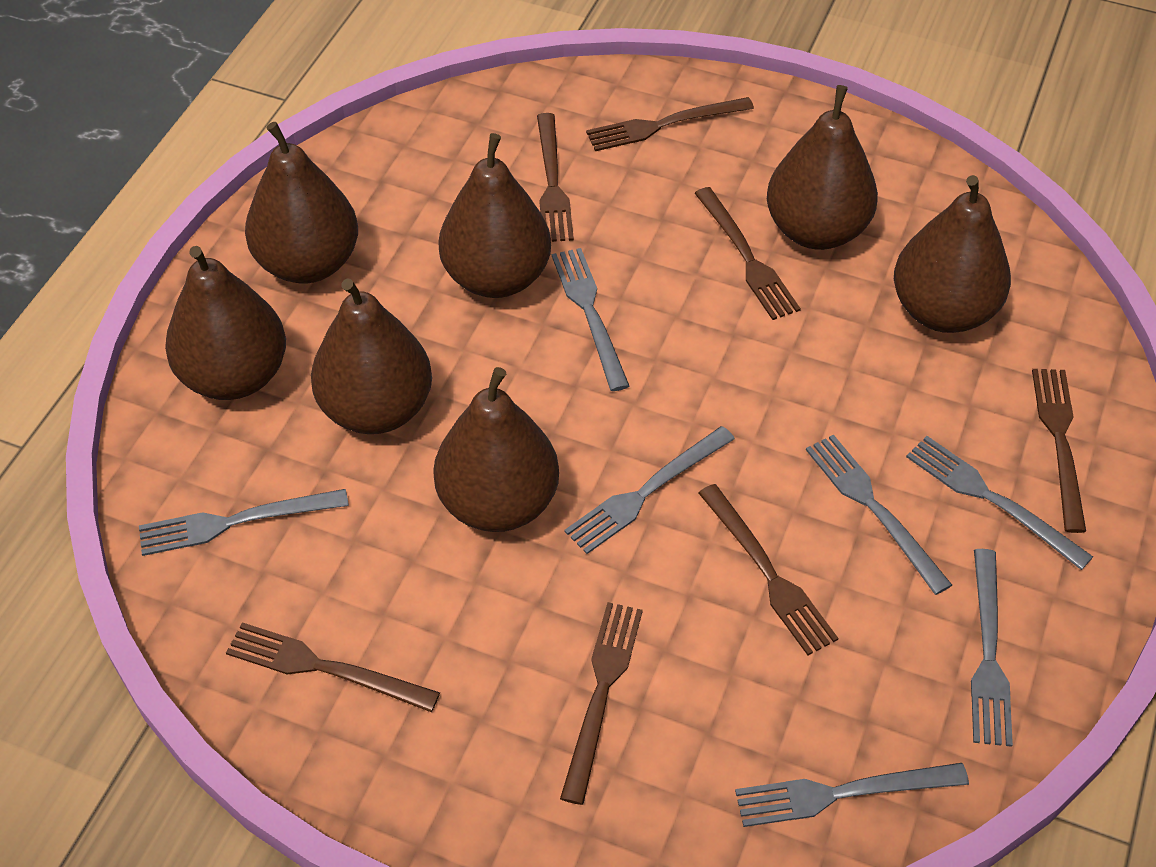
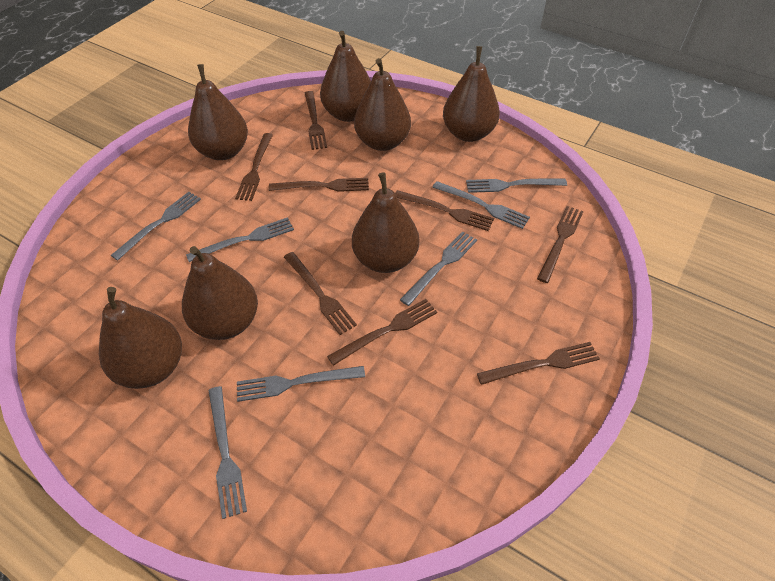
brown fork: [226,622,440,712] [537,113,574,242] [560,602,643,805] [586,97,754,151] [695,187,801,320] [699,484,838,655] [1032,369,1086,533] = 7 -> [235,133,273,201] [269,178,369,192] [284,252,357,335] [305,91,327,150] [327,299,437,366] [395,190,494,231] [477,342,600,385] [537,206,584,283] = 8

